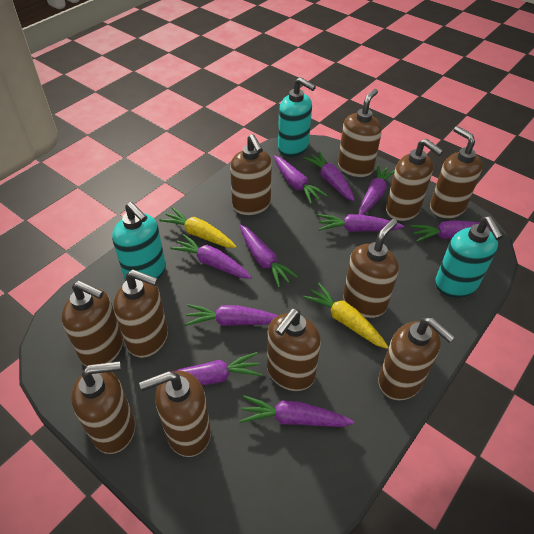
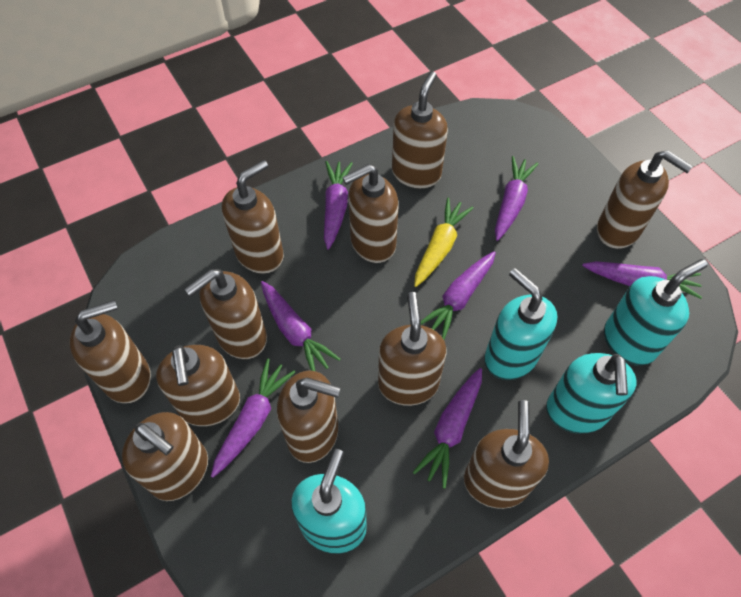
purple carrot: [170,234,252,279] [170,352,262,385] [184,304,278,326] [239,395,354,427] [240,225,298,288] [274,155,328,204] [303,152,355,201] [318,214,404,232] [359,165,395,215] [410,220,491,242] = 10 -> [211,358,295,478] [261,281,340,371] [324,161,353,249] [413,368,482,488] [421,251,496,339] [495,156,538,241] [582,261,702,299] = 7
turquoise soap dispenser: [112,202,166,281] [278,77,316,157] [435,216,503,298] = 3 -> [291,449,367,554] [484,268,557,380] [546,353,636,434] [604,259,708,366] = 4
yellow carrot: [159,207,237,248] [303,283,388,349] = 2 -> [414,198,473,287] = 1

